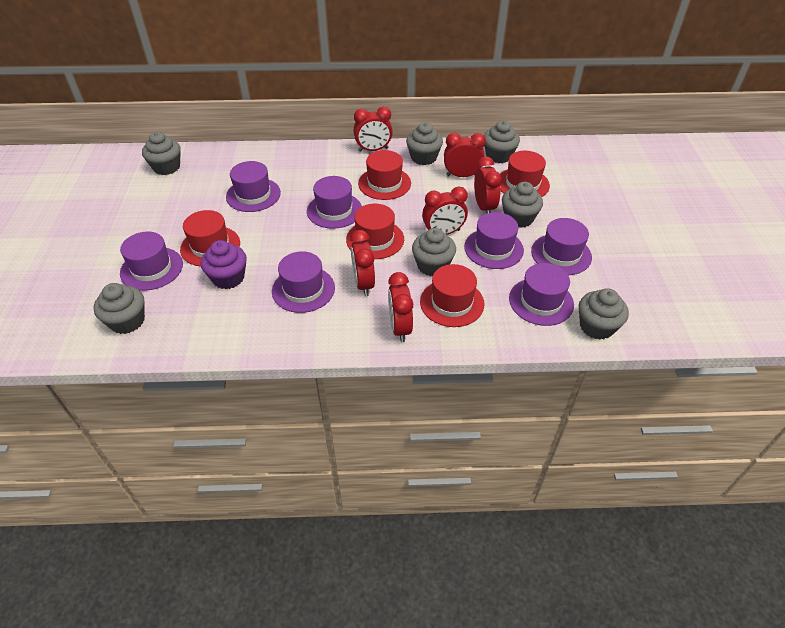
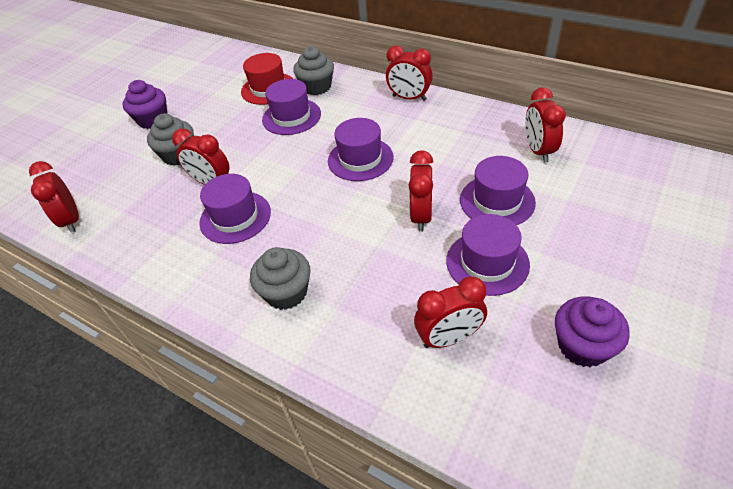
grey cupcake: [94,283,145,334] [142,132,181,175] [406,122,443,165] [412,228,456,276] [484,121,520,163] [502,182,543,228] [579,288,629,340] = 7 -> [147,113,194,166] [250,247,311,310] [293,46,334,95] = 3
purple cupcake: [201,240,247,289] = 1 -> [123,80,167,129] [555,296,630,367] = 2
purple hat: [120,232,183,291] [226,161,281,212] [272,251,335,313] [307,176,362,229] [464,212,524,269] [509,263,574,326] [531,218,592,275] = 7 -> [199,174,271,244] [262,79,321,135] [328,118,394,181] [446,214,530,296] [460,156,536,225] = 5
red hat: [180,210,240,267] [346,204,404,259] [358,150,411,200] [420,264,484,327] [500,151,550,197] = 5 -> [241,53,293,105] = 1

